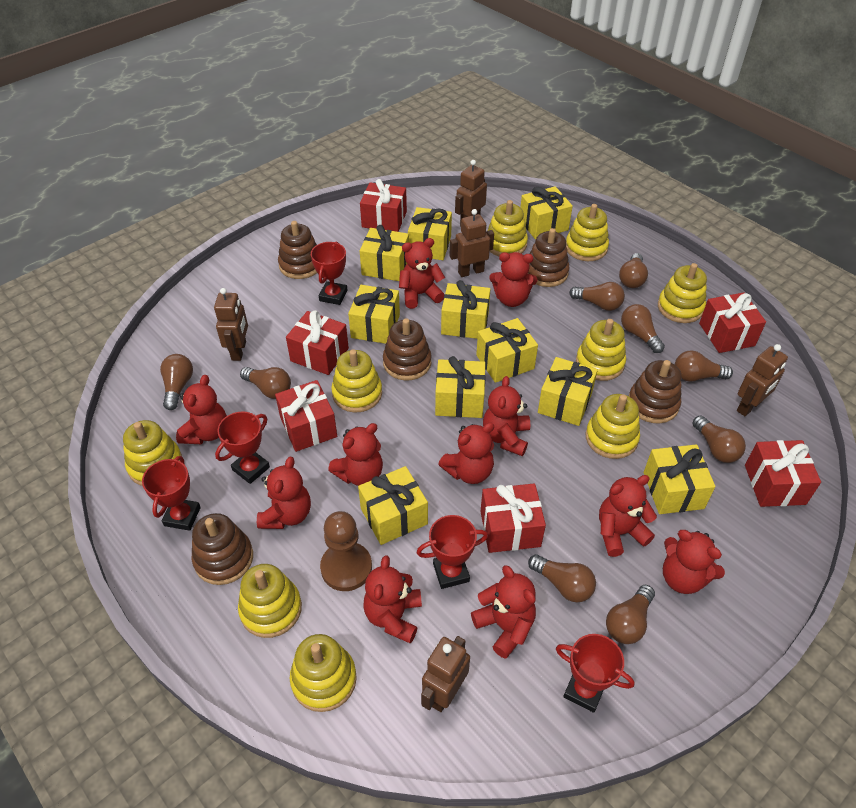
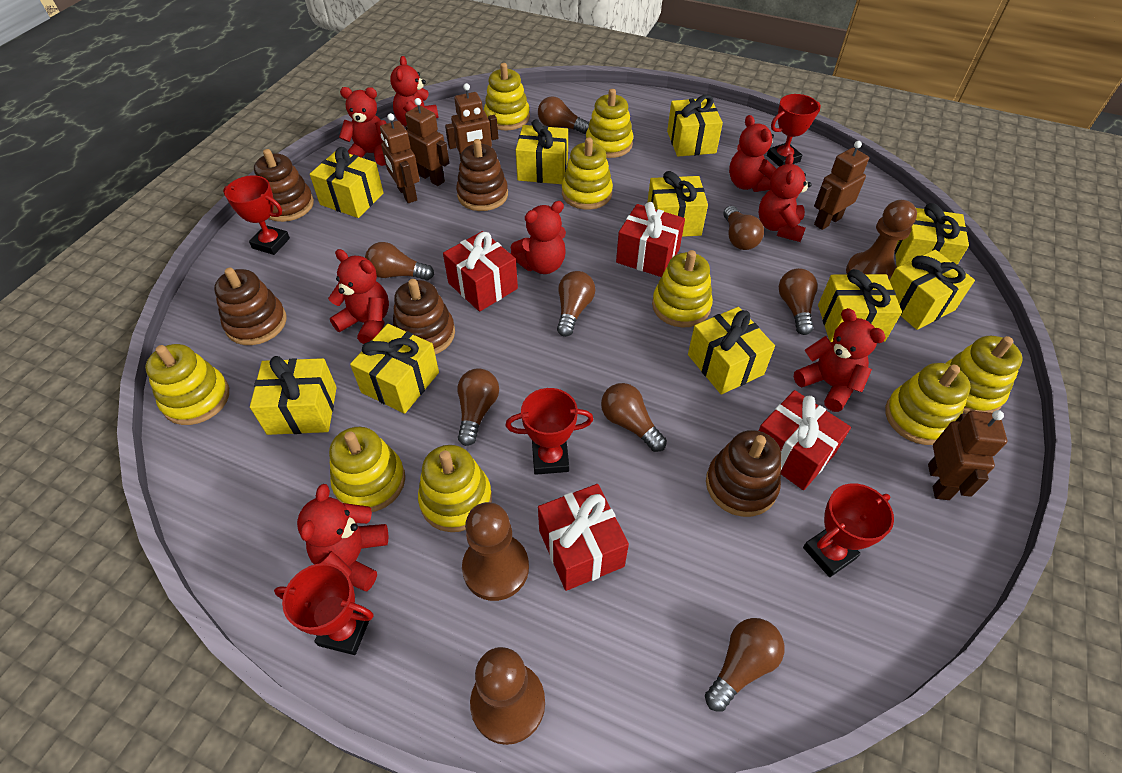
brown light bulb: [160,354,193,410] [240,367,291,399] [528,554,596,603] [569,282,625,311] [606,585,655,644] [619,253,648,288] [621,304,665,353] [675,350,733,382] [692,415,746,463] = 9 -> [365,242,434,281] [457,368,499,446] [538,96,589,134] [557,271,595,337] [601,383,667,452] [705,618,785,712] [723,206,764,250] [779,268,818,335] = 8
brown pawn: [320,511,372,591] = 1 -> [462,502,529,601] [470,647,545,745] [846,200,917,280] = 3
red gift: [275,380,337,452] [286,310,349,375] [360,179,407,232] [480,483,546,553] [699,292,766,353] [745,440,821,507] = 6 -> [443,231,518,312] [538,484,629,591] [616,202,685,277] [759,390,851,490] = 4
red teddy bear: [176,375,227,444] [257,457,311,529] [328,423,383,486] [363,555,422,644] [399,238,445,309] [438,422,494,484] [471,565,536,659] [483,376,530,456] [489,252,537,307] [599,475,657,557] [663,530,725,594] = 11 -> [297,484,388,591] [328,249,389,344] [339,87,387,166] [390,56,439,126] [511,201,566,274] [729,115,776,192] [758,153,812,242] [794,308,886,412] = 8

